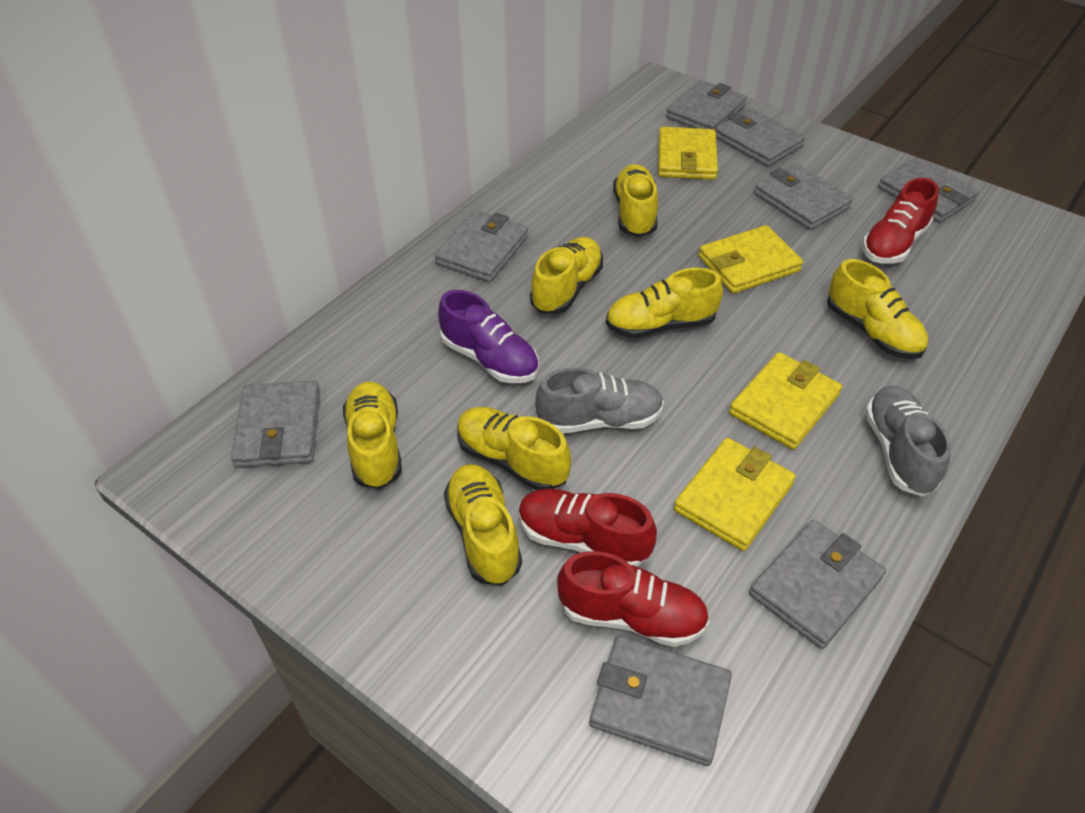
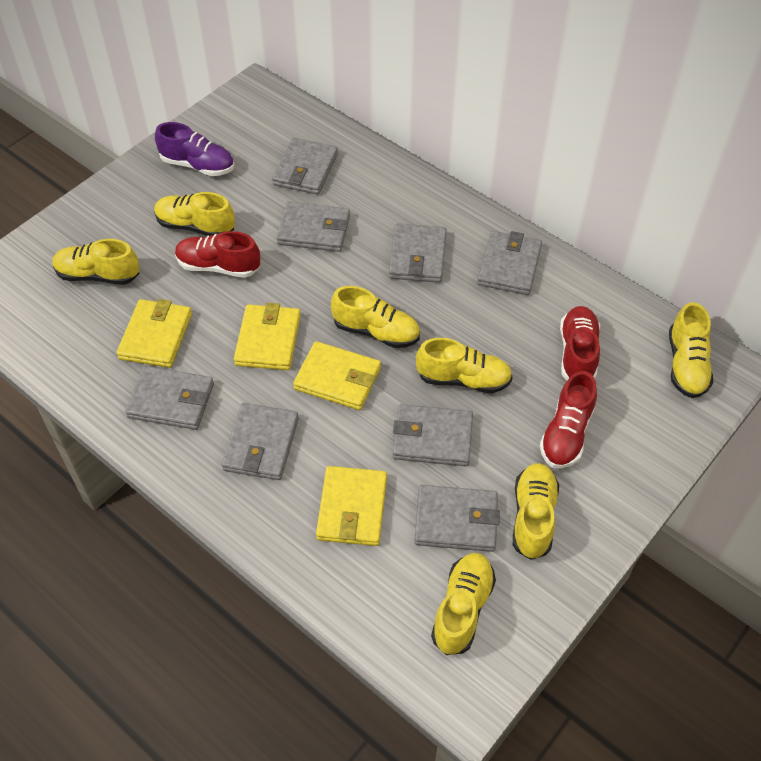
grey shoe: [535,367,664,433] [865,386,951,497] = 2 -> none = 0

